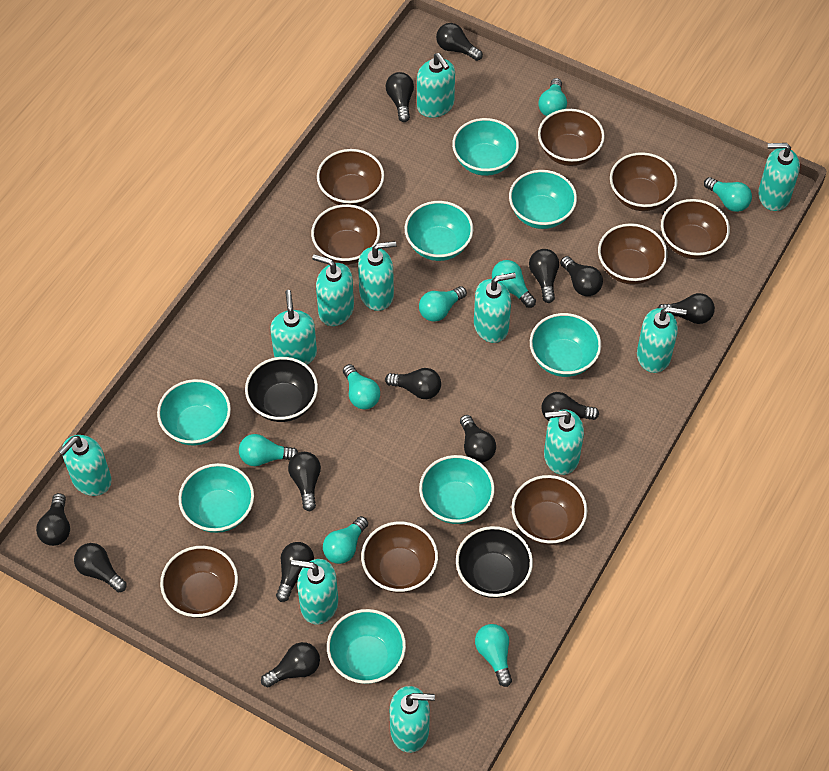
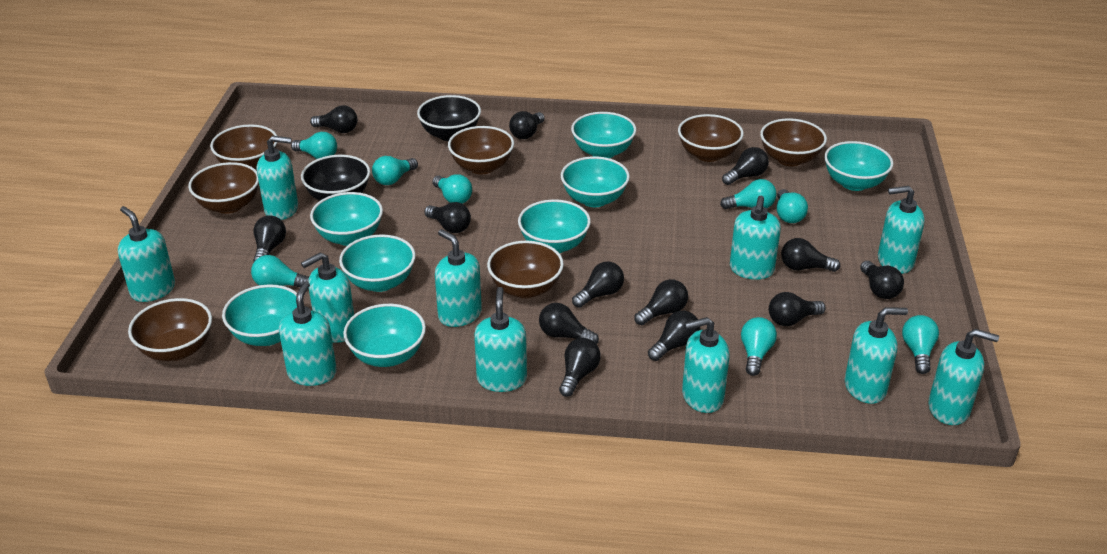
brown bowl: [160,546,238,618] [311,204,380,265] [317,149,384,206] [361,521,438,593] [511,475,587,545] [538,109,605,166] [598,223,667,285] [610,152,678,211] [661,199,730,259] = 9 -> [128,298,212,361] [188,162,259,214] [210,124,278,171] [448,126,514,174] [487,241,564,298] [678,114,744,162] [760,118,827,167] = 7

